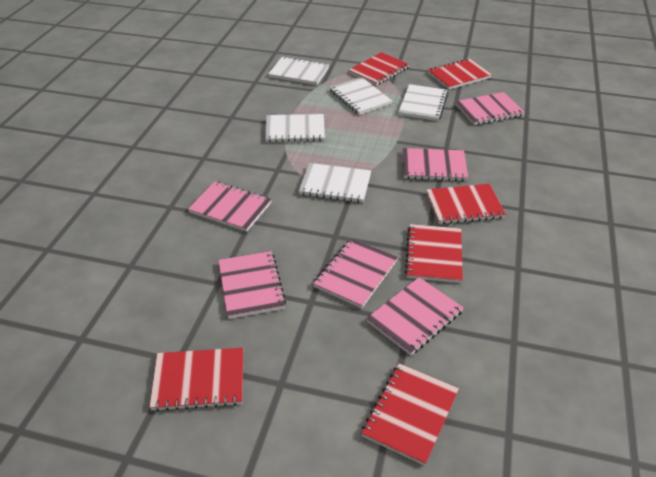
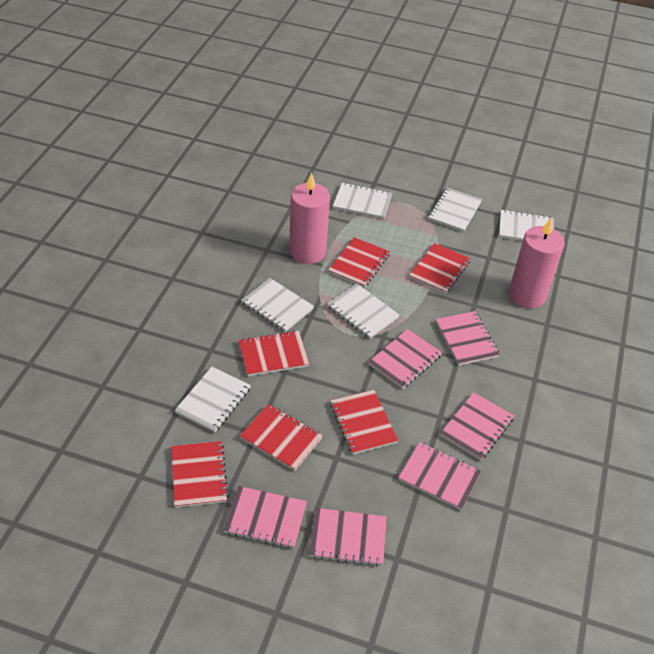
pink candle: none = 0 -> [289,173,330,264] [509,217,565,308] = 2
white notebook: [265,114,325,142] [268,56,329,85] [299,163,371,203] [329,77,392,115] [398,84,448,121] = 5 -> [174,367,251,433] [241,278,314,332] [327,284,399,339] [333,183,392,219] [428,188,482,232] [499,209,554,241] = 6

